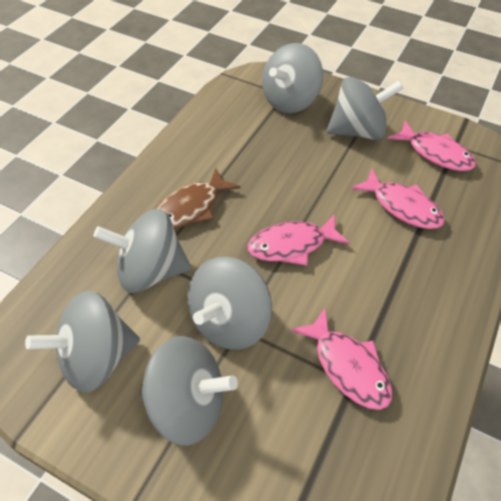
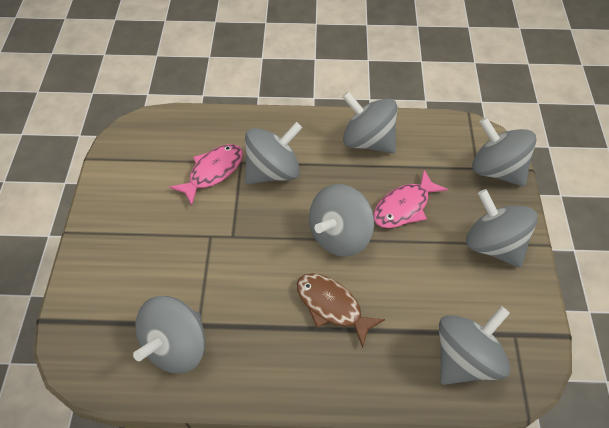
grey spinning top: [25,290,140,393] [94,209,191,293] [140,336,238,446] [187,257,272,350] [262,43,323,113] [327,77,403,140] = 6 -> [133,296,205,373] [245,122,302,184] [309,184,374,257] [342,91,397,154] [439,306,511,385] [466,189,538,268] [472,117,536,186] = 7
pink fish: [248,214,350,266] [291,308,392,410] [351,169,445,229] [388,120,476,171] = 4 -> [169,144,243,206] [374,170,448,228] = 2

